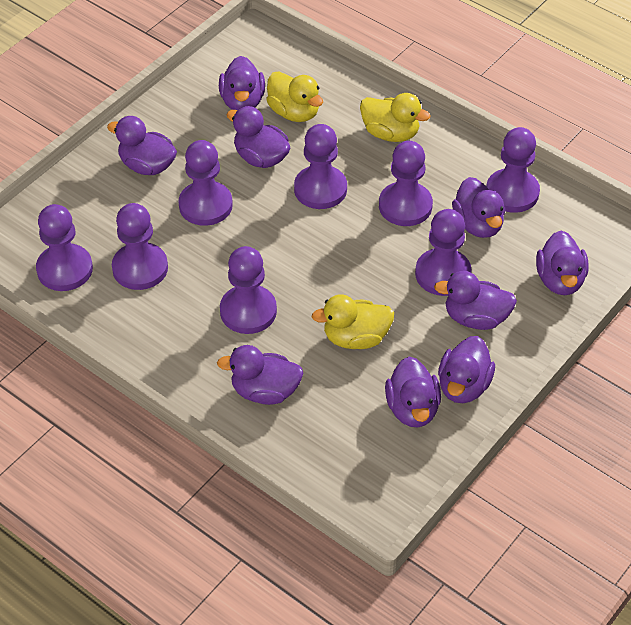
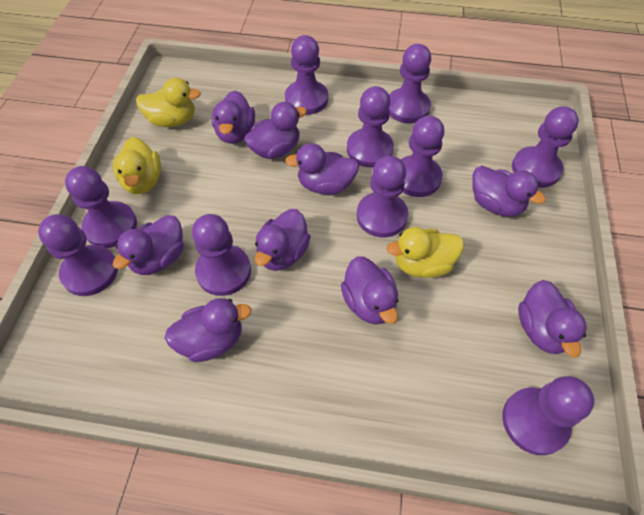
purple pawn: [36,204,93,291] [112,203,168,290] [178,140,233,226] [220,246,277,334] [294,124,347,209] [379,141,433,226] [415,209,472,296] [486,127,540,213] = 8 -> [38,214,118,296] [65,166,137,248] [192,214,251,296] [285,35,328,115] [347,86,394,167] [357,156,408,237] [389,44,431,123] [400,116,445,197] [502,376,594,455] [512,106,579,188] = 10

